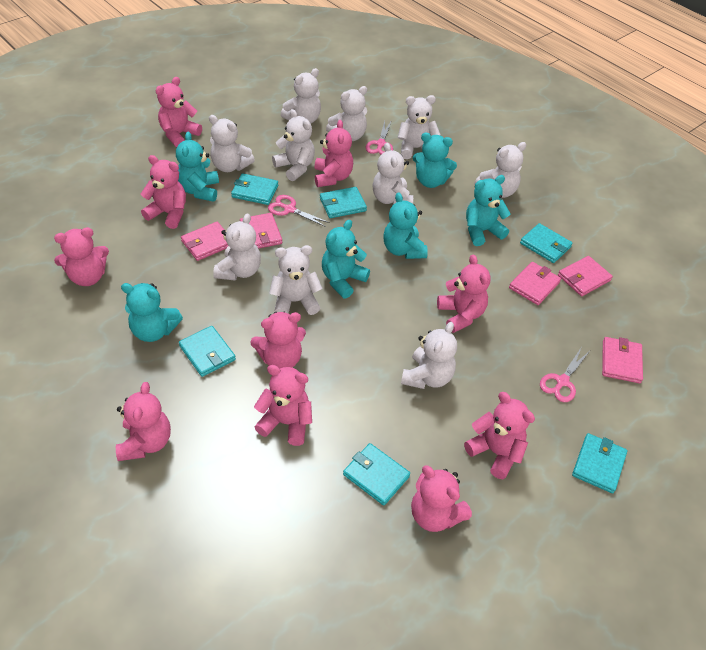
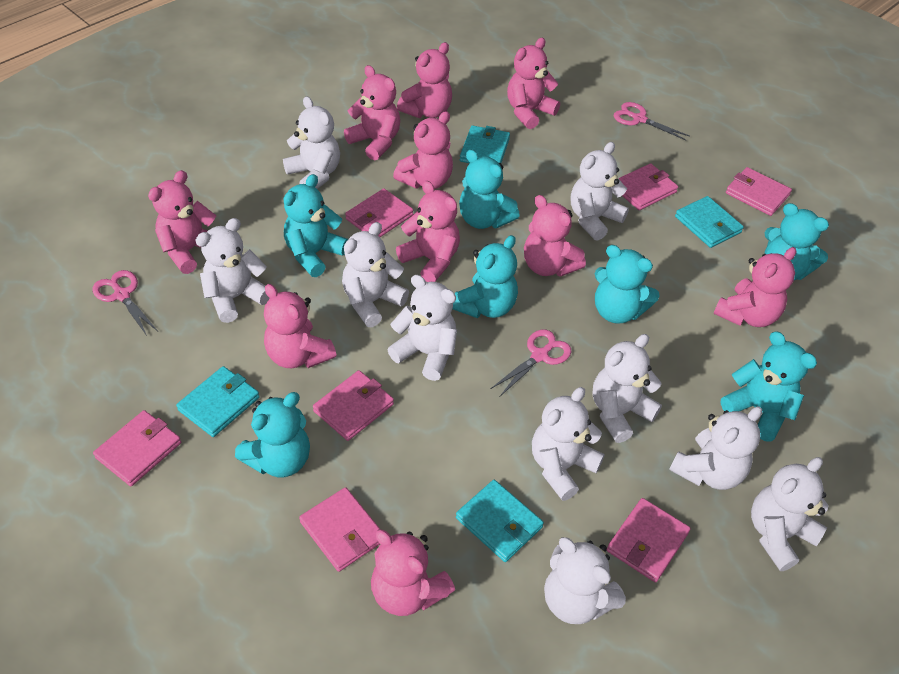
pink wallet: [181,222,228,261] [240,213,282,249] [509,262,561,305] [558,256,613,296] [602,337,643,383] = 5 -> [93,410,181,486] [299,487,381,572] [313,370,394,441] [345,188,413,237] [607,498,691,582] [618,163,678,210] [726,167,792,216] = 7
turquoise teddy bear: [121,283,183,342] [176,132,219,202] [322,220,370,299] [383,192,428,259] [413,132,457,188] [466,175,511,246] = 6 -> [235,392,310,477] [284,174,348,277] [452,235,518,318] [459,150,520,229] [595,245,660,324] [721,331,817,442] [764,203,829,280] = 7
turquoise wallet: [179,326,236,377] [231,173,278,205] [320,187,367,218] [343,443,410,506] [520,223,573,263] [572,433,627,493] = 6 -> [176,366,260,437] [456,480,544,562] [460,125,510,163] [675,196,744,248] = 4

